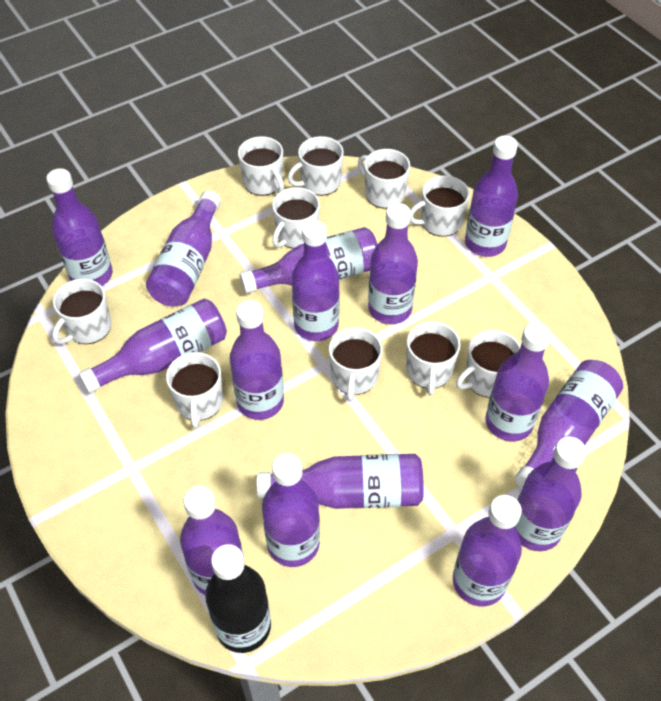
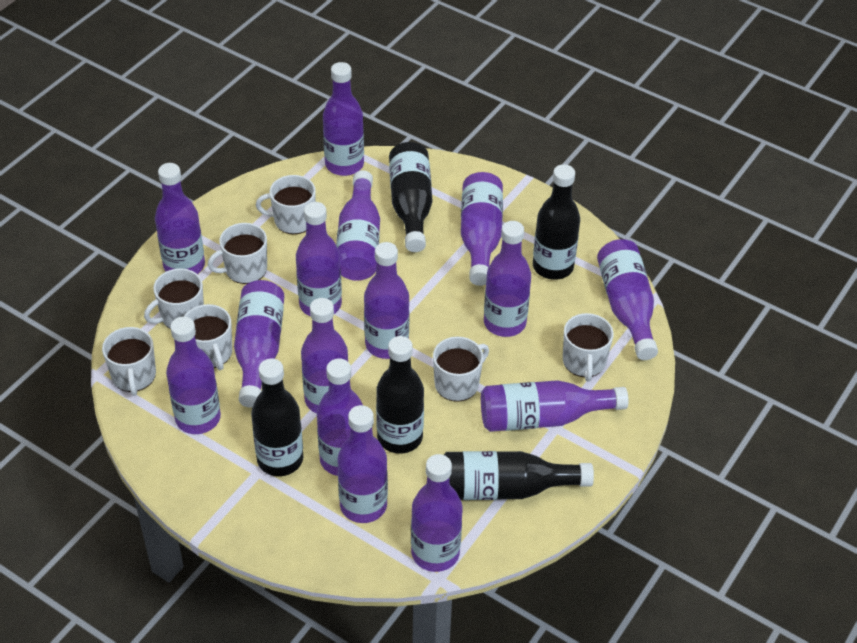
black bottle: [205,544,271,653] = 1 -> [251,358,303,476] [376,336,424,454] [389,142,432,252] [444,451,594,500] [533,164,580,280] = 5
white mug: [52,279,111,344] [166,352,223,429] [238,136,284,196] [272,187,320,249] [287,136,344,196] [329,327,383,402] [358,149,410,209] [406,321,461,396] [410,176,470,237] [456,330,521,398] = 10 -> [102,327,156,396] [144,268,204,329] [184,304,232,370] [208,223,267,284] [256,175,316,234] [433,337,489,402] [563,313,614,381] = 7

